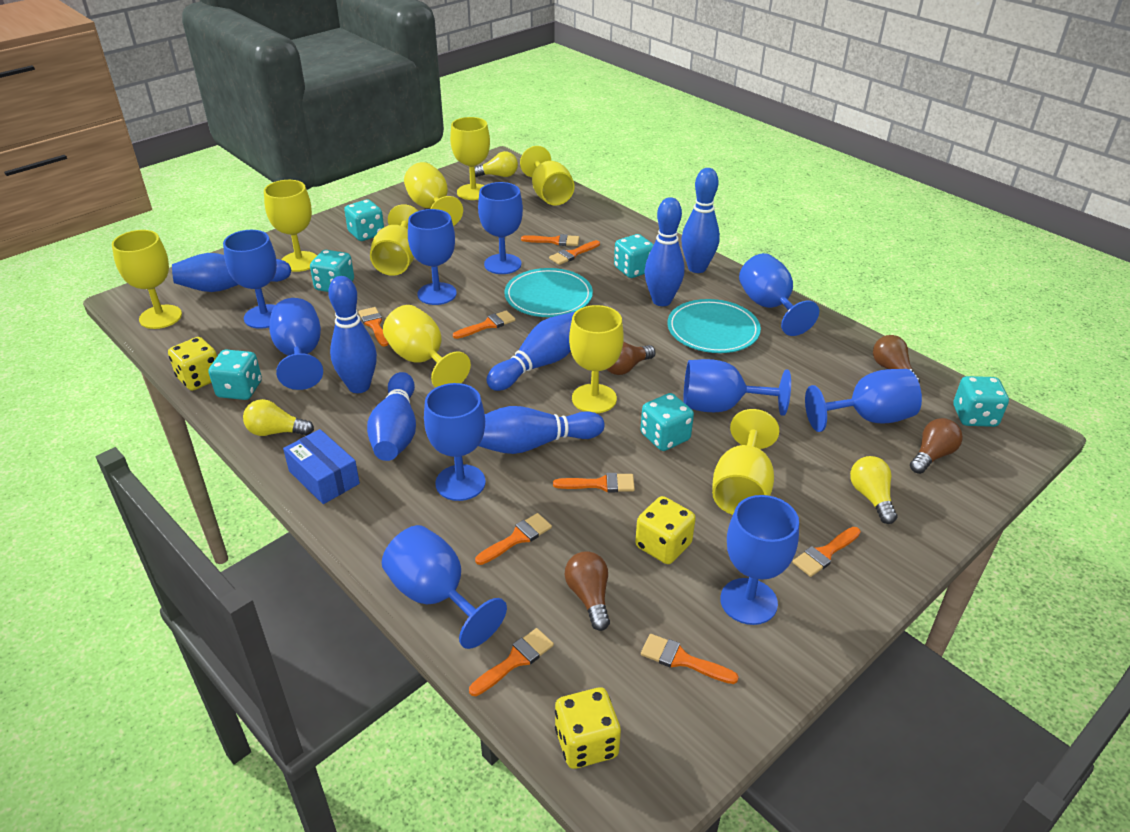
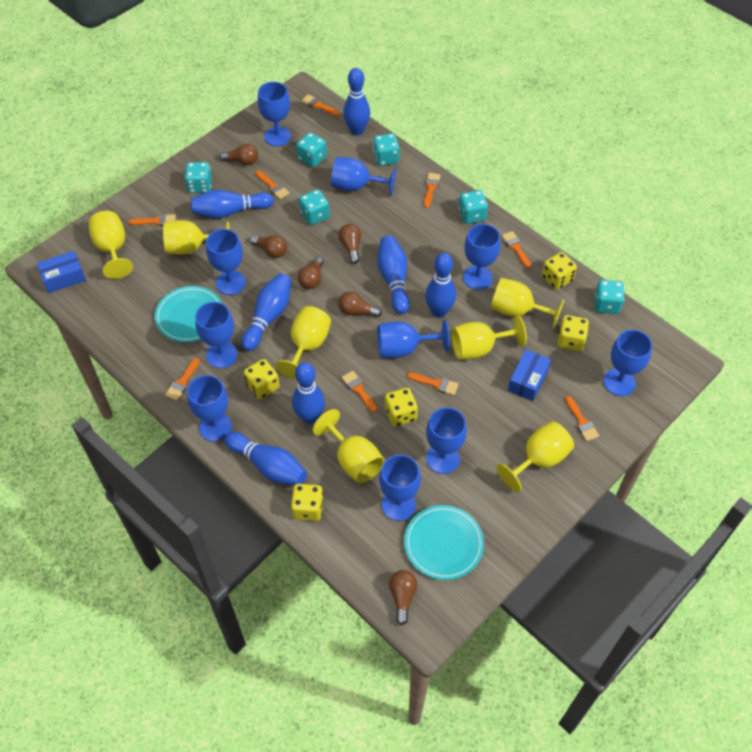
blue box: [283,429,360,504] = 1 -> [37,251,86,293] [508,349,551,401] = 2
brown light bulb: [565,551,610,631] [606,342,656,375] [873,335,920,383] [910,418,963,474] = 4 -> [219,144,258,165] [250,235,287,258] [298,257,324,289] [338,291,382,317] [339,224,361,264] [389,570,417,625] = 6
yellow dice: [168,337,217,391] [555,688,621,769] [635,496,696,564] = 3 -> [244,359,280,399] [291,484,324,521] [385,388,418,427] [542,252,577,290] [558,315,589,351] = 5
yellow goblet: [112,230,182,329] [264,180,317,272] [370,204,418,276] [383,305,471,388] [404,162,463,226] [450,117,490,200] [520,146,574,206] [569,305,624,413] [712,409,779,515] = 9 -> [89,211,133,279] [163,220,230,255] [276,306,331,380] [313,409,384,483] [451,315,527,360] [491,278,564,329] [497,421,574,492] = 7
yellow light bulb: [243,399,314,436] [474,151,518,177] [850,456,897,524] = 3 -> none = 0

